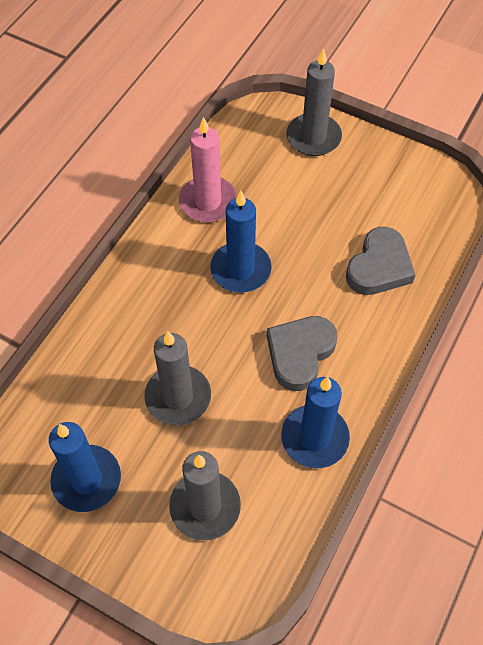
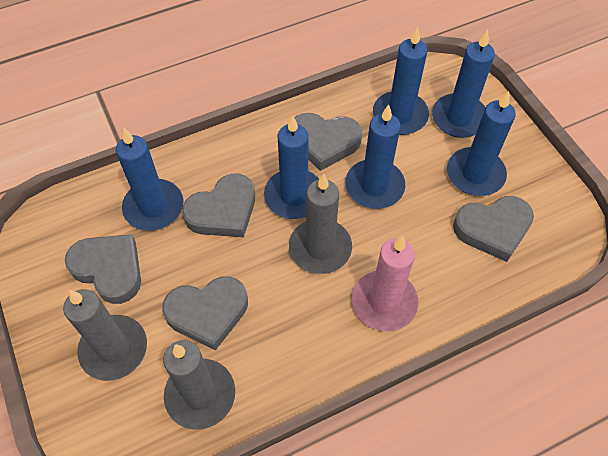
blue candle: [49,422,121,512] [210,191,272,293] [281,377,350,468] = 3 -> [116,128,183,231] [264,115,319,219] [345,105,405,209] [373,27,429,135] [432,30,495,138] [447,91,516,196] = 6
grey heart: [267,316,338,391] [346,227,415,295] = 2 -> [65,234,141,304] [162,276,248,351] [182,174,255,237] [295,113,362,171] [453,196,534,262] = 5

